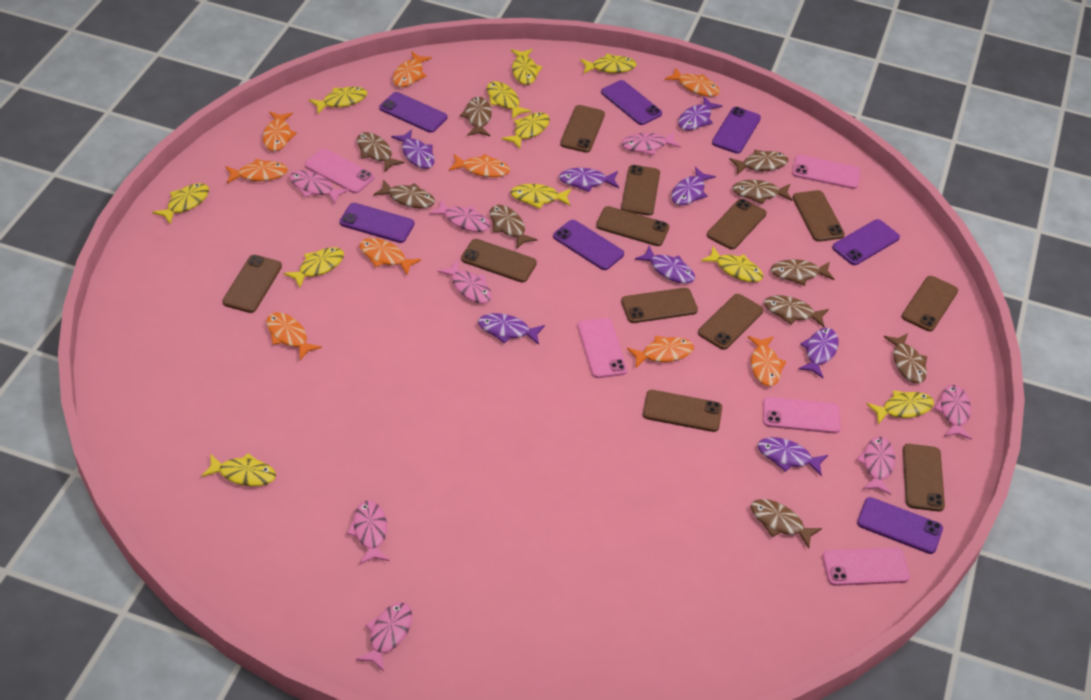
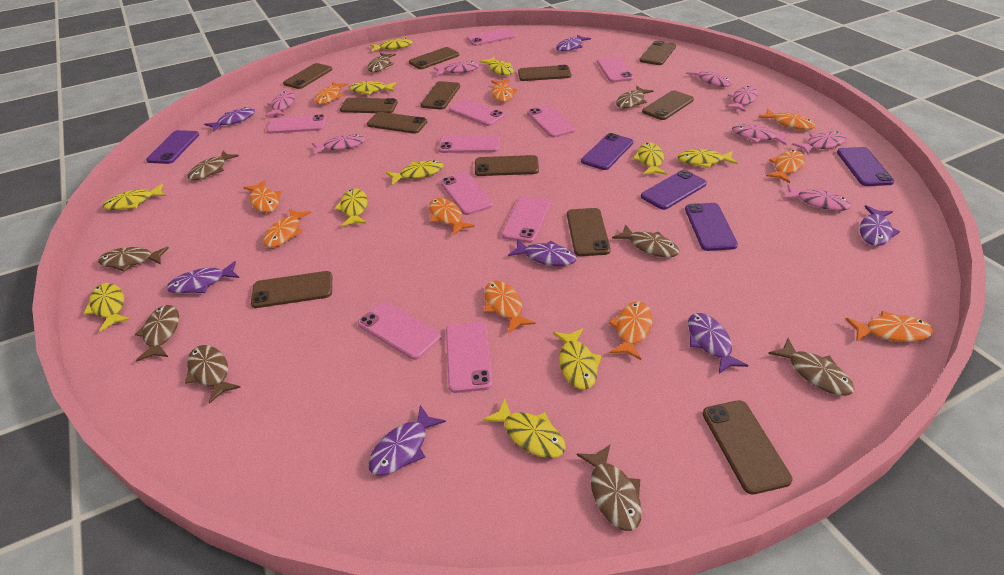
brown fish: [357,132,405,172] [373,180,435,208] [460,97,492,136] [490,205,538,248] [729,150,789,175] [732,180,792,204] [751,499,822,548] [764,295,829,327] [771,259,835,286] [884,333,927,383] = 10 -> [98,247,169,272] [135,305,179,362] [185,345,241,404] [187,151,239,180] [367,53,396,72] [577,445,642,531] [612,224,680,258] [616,86,653,109] [768,338,855,396] = 9
orange fish: [226,159,288,183] [263,111,297,151] [266,312,322,360] [359,238,421,275] [393,51,432,87] [449,154,510,177] [627,336,694,368] [665,67,720,97] [748,336,786,386] = 9 -> [243,180,281,213] [263,208,311,248] [315,82,349,104] [429,198,475,235] [484,281,535,333] [491,79,518,102] [608,301,653,360] [758,108,816,130] [766,150,805,183] [846,311,933,342] = 10
pink phone: [305,149,374,193] [577,318,627,378] [763,397,841,434] [792,155,861,189] [822,547,910,586] = 5 -> [267,114,327,134] [358,302,441,360] [438,135,500,153] [440,172,493,215] [446,322,493,393] [449,99,505,126] [467,28,516,46] [501,196,551,243] [527,105,576,138] [597,56,634,82] = 10
purple fish: [391,129,435,169] [478,313,545,345] [559,168,619,192] [635,246,695,284] [671,167,716,205] [678,97,722,130] [758,437,828,477] [798,328,839,378] = 8 -> [166,261,239,294] [204,107,255,132] [368,405,446,476] [508,239,577,266] [556,34,591,52] [688,313,748,374] [860,205,900,246] = 7
purple phone: [340,203,414,243] [380,92,447,133] [553,220,624,270] [601,80,662,125] [712,107,761,154] [832,219,900,265] [857,497,943,554] = 7 -> [146,130,199,164] [581,133,633,170] [641,170,707,210] [685,203,738,251] [837,147,894,186] = 5

